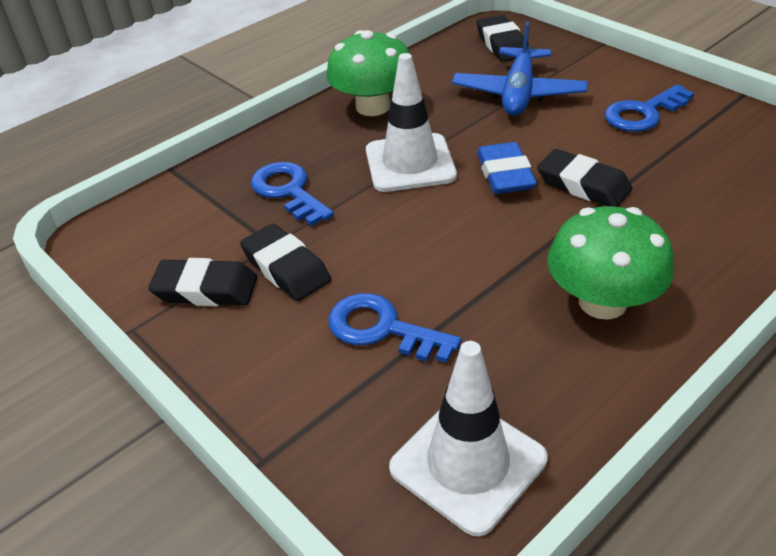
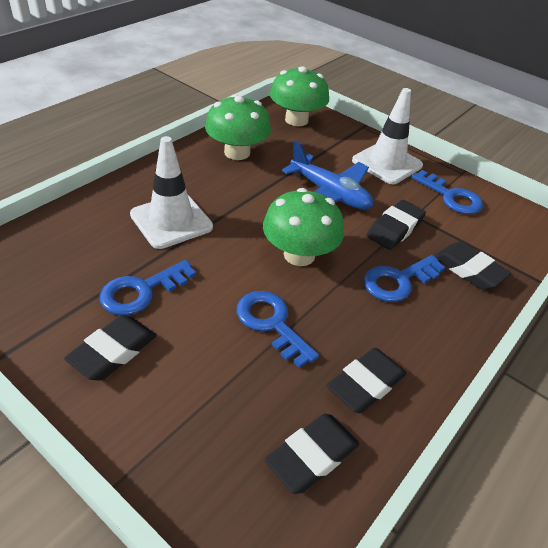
black eraser: [148,258,257,306] [240,224,331,301] [477,15,529,61] [537,149,632,207] = 4 -> [64,315,157,381] [265,414,359,494] [327,348,407,413] [366,200,426,250] [434,241,511,290] = 5
blue eraser: [477,142,537,194] = 1 -> none = 0
blue key: [251,162,334,226] [328,293,461,363] [605,84,694,132] = 3 -> [100,260,196,316] [237,291,319,368] [364,255,445,302] [411,170,483,214] = 4
green mushroom: [326,30,410,116] [547,206,674,320] = 2 -> [205,94,271,160] [263,188,344,266] [270,66,329,126] = 3

